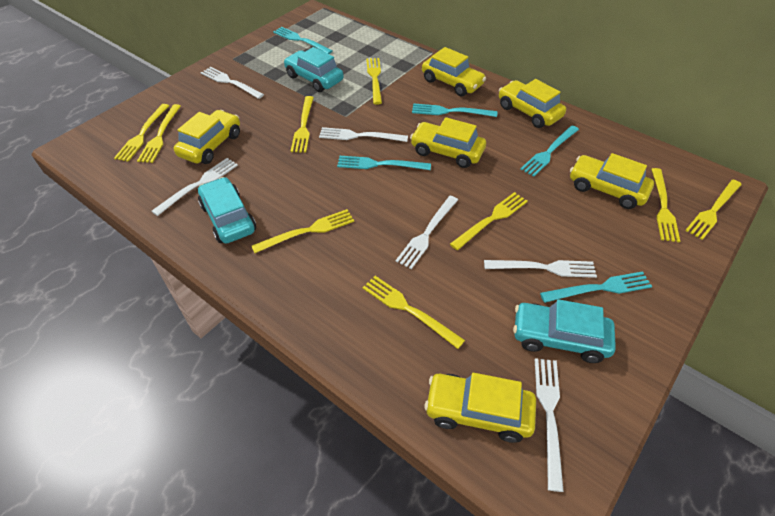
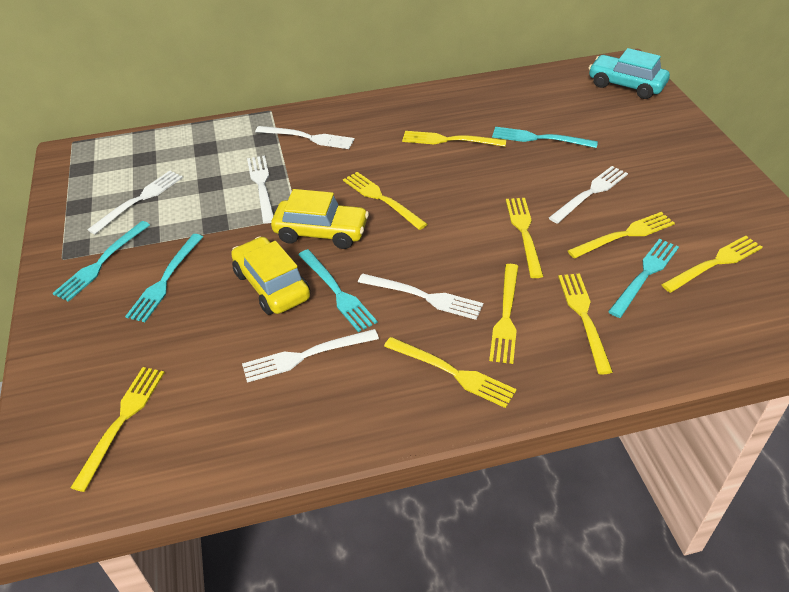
turquoise car: [198,177,256,243] [284,47,344,92] [513,299,616,363] = 3 -> [589,48,670,99] = 1
yellow car: [174,110,240,164] [410,117,486,168] [422,47,486,96] [424,373,536,443] [499,79,566,128] [570,153,654,209] = 6 -> [231,236,310,315] [271,189,369,249] = 2

